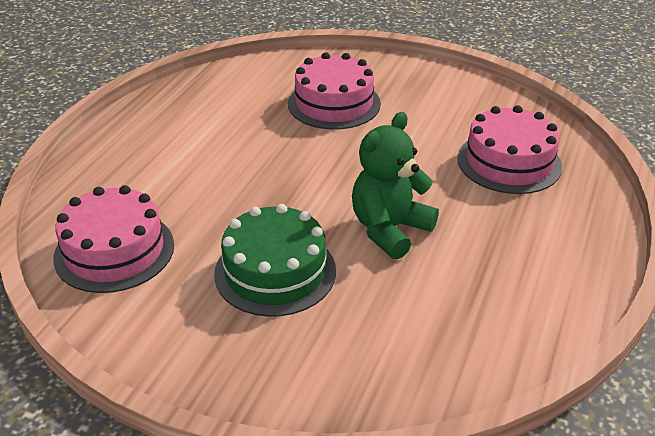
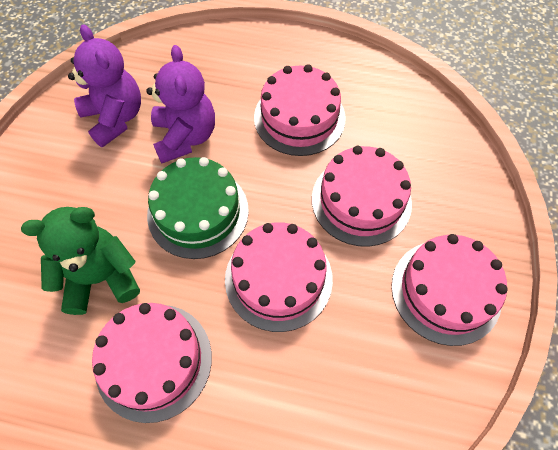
pink cake: [54,185,174,293] [288,52,381,130] [457,105,562,194] = 3 -> [92,303,212,423] [225,222,333,332] [254,64,346,156] [312,146,412,247] [391,234,508,346] = 5
purple teddy bear: none = 0 -> [68,24,141,148] [146,45,215,163] = 2

